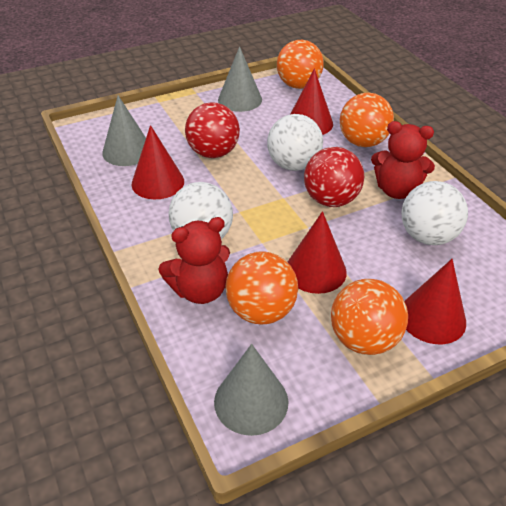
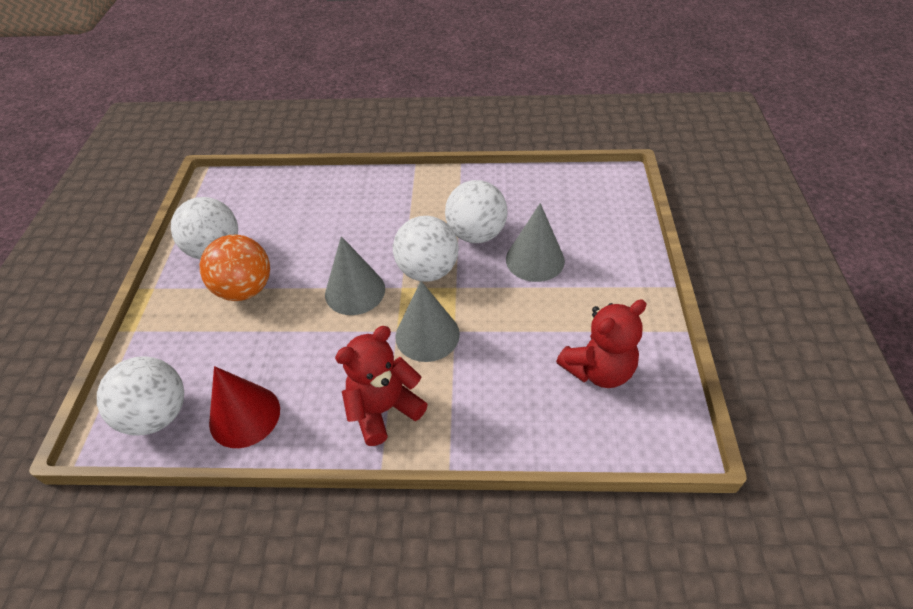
orange ball: [225,251,298,324] [277,40,324,89] [331,279,408,355] [340,93,394,147] = 4 -> [200,235,270,301] = 1
red ball: [185,102,240,158] [304,147,364,207] = 2 -> none = 0
red cone: [131,125,184,199] [288,211,347,294] [290,69,333,135] [404,259,466,344] = 4 -> [209,366,280,448] = 1
white ball: [168,182,233,239] [267,114,323,171] [402,181,468,245] = 3 -> [97,356,184,436] [171,197,238,260] [393,216,458,282] [445,180,508,243] = 4

